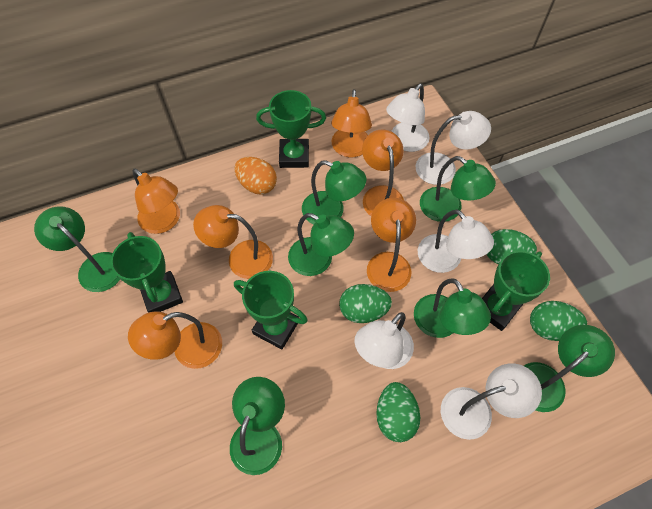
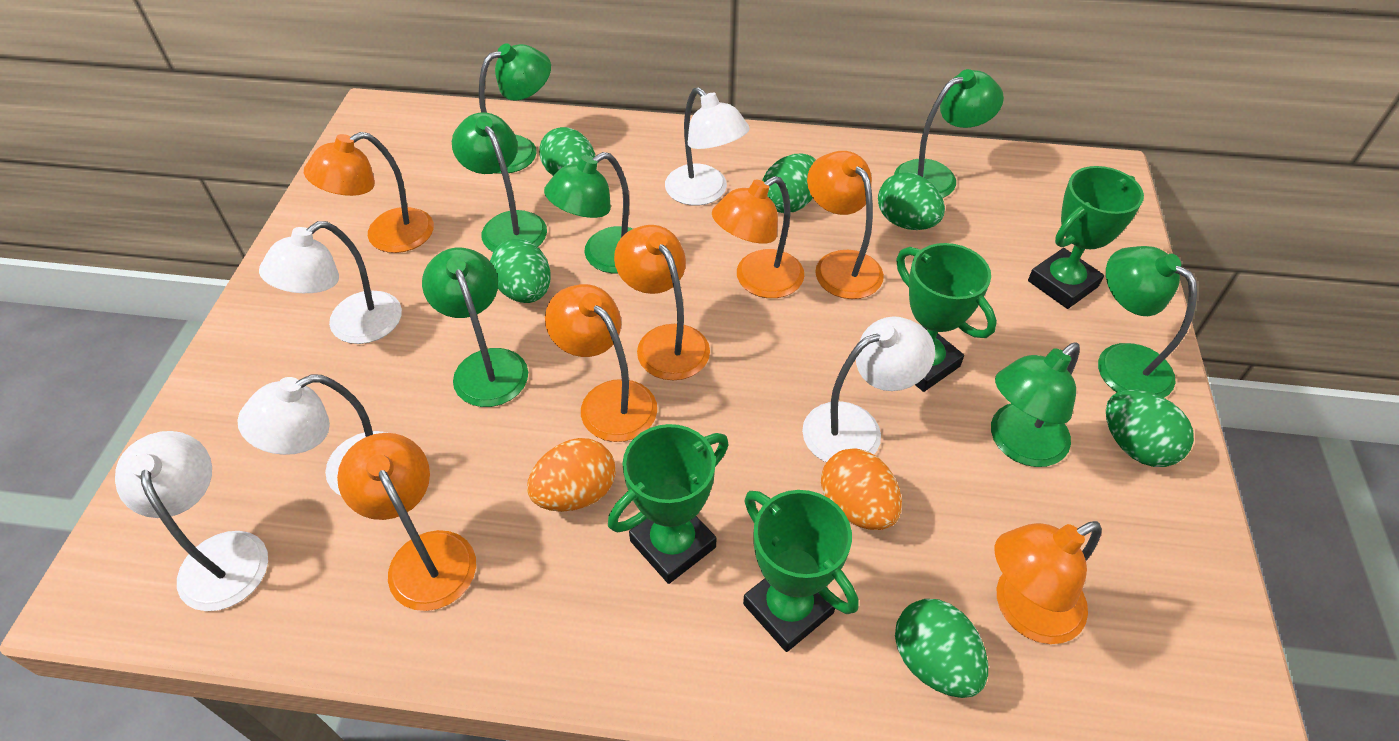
green egg: [339,284,392,323] [376,382,420,442] [487,229,537,264] [530,301,587,341] = 4 -> [490,239,551,303] [539,127,595,176] [763,153,816,213] [878,172,945,230] [895,599,988,698] [1106,390,1194,467] = 6
orange egg: [235,157,277,194] = 1 -> [527,438,615,512] [821,448,902,530] = 2
orange lamp: [128,311,222,369] [133,169,180,234] [193,205,273,279] [331,89,372,157] [362,130,404,216] [367,198,416,292] = 6 -> [304,132,434,253] [337,433,476,611] [545,284,657,442] [614,225,710,380] [712,176,804,298] [807,151,884,299] [995,521,1102,644] = 7

